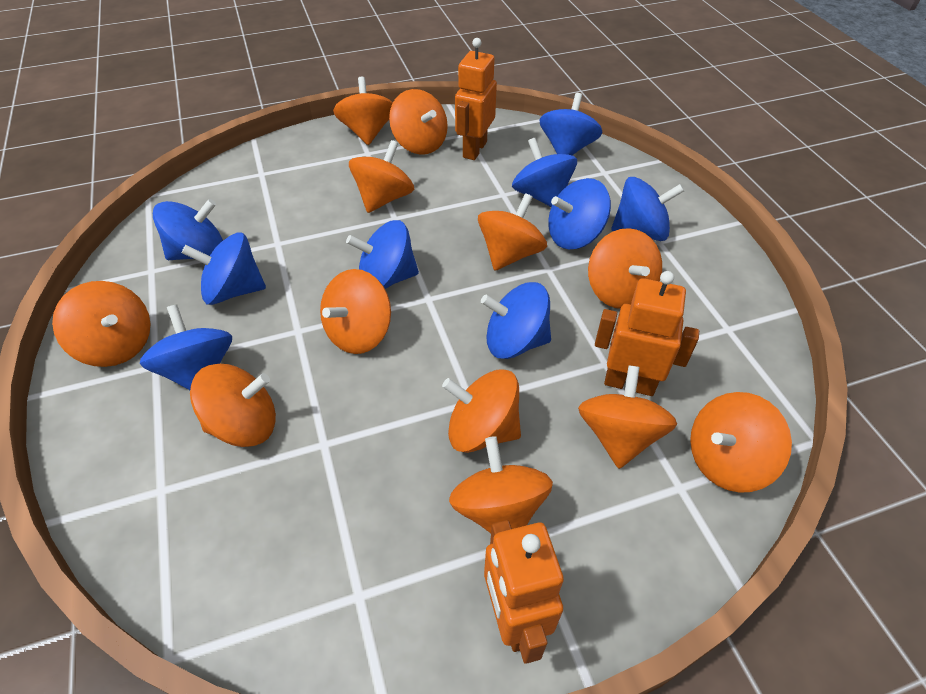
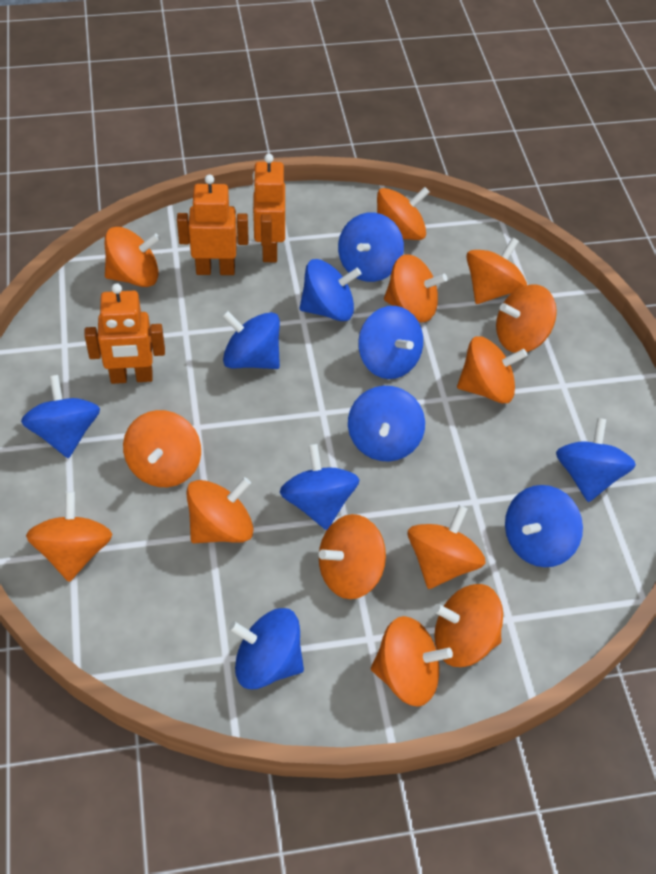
blue spinning top: [140,304,232,390] [153,199,223,260] [182,233,266,305] [346,220,419,289] [481,282,551,359] [512,138,577,207] [540,93,603,155] [548,178,611,249] [611,177,684,241] = 9 -> [21,375,100,458] [222,310,280,369] [229,608,304,689] [280,444,360,530] [299,259,361,321] [338,213,404,282] [348,386,425,461] [358,306,423,379] [505,485,583,567] [556,418,636,502] = 10
orange spinning top: [52,281,150,367] [190,364,276,447] [320,269,391,354] [333,77,393,145] [349,140,414,213] [389,89,448,155] [442,369,521,453] [449,436,553,533] [478,193,547,271] [578,365,677,469] [588,228,662,309] [690,392,792,493] = 12 -> [26,491,113,582] [105,227,160,287] [123,410,201,487] [186,477,253,543] [319,514,386,599] [371,616,453,707] [377,187,430,240] [384,254,447,322] [408,505,486,589] [433,584,503,667] [457,336,528,404] [466,237,527,304] [496,284,557,353] = 13

